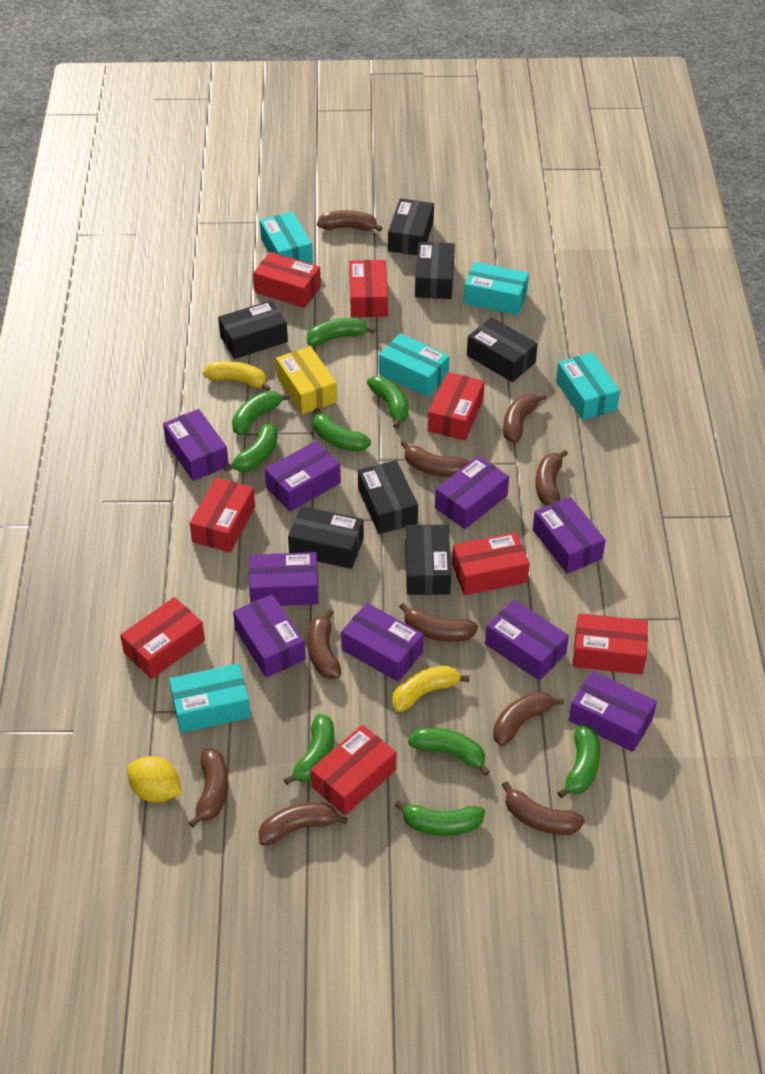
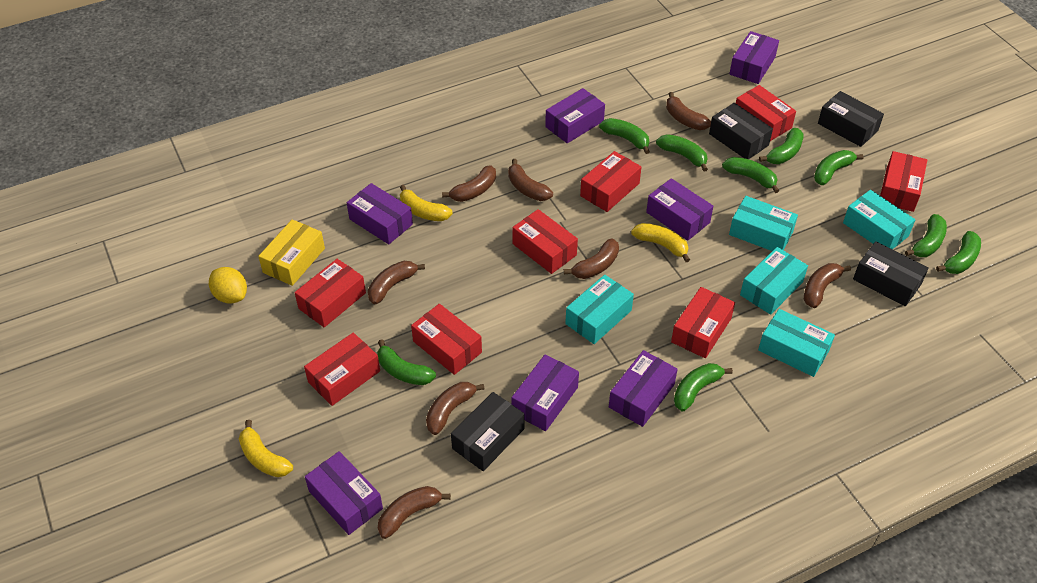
black box: [218,300,288,359] [288,506,364,569] [358,460,418,534] [388,198,434,255] [405,524,451,595] [415,242,455,299] [467,317,538,382] = 7 -> [451,392,524,471] [709,103,773,159] [818,91,884,147] [853,241,929,306] = 4
brown banana: [189,749,228,828] [259,802,348,846] [307,609,341,679] [317,210,382,232] [399,603,478,642] [401,441,469,477] [493,691,564,746] [502,781,585,835] [503,394,546,443] [536,450,568,506] = 10 -> [368,261,425,304] [378,486,451,539] [426,382,485,435] [442,165,496,202] [508,159,553,201] [564,238,619,279] [666,92,711,130] [804,263,851,308] = 8
purple box: [163,409,229,481] [233,594,305,677] [249,552,319,606] [265,441,341,512] [341,603,424,682] [435,456,509,529] [485,600,569,681] [533,497,606,574] [569,671,657,752] = 9 -> [305,451,383,535] [347,183,413,244] [511,354,579,431] [545,88,605,143] [609,350,678,427] [646,178,713,241] [729,31,779,84] = 7
yellow banana: [203,361,271,391] [392,666,470,712] = 2 -> [239,420,293,477] [400,185,453,221] [631,223,690,262] = 3

